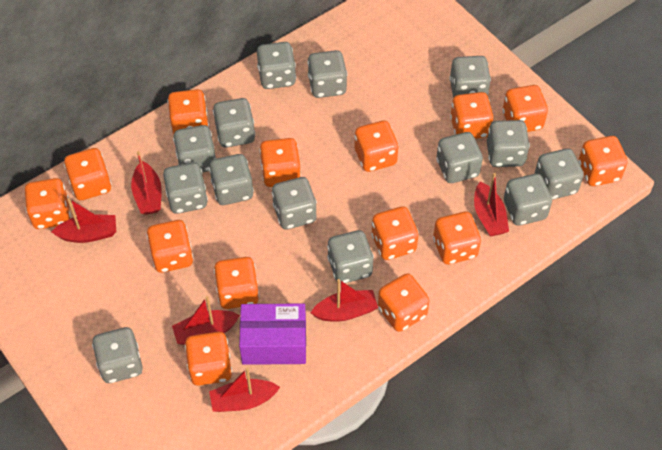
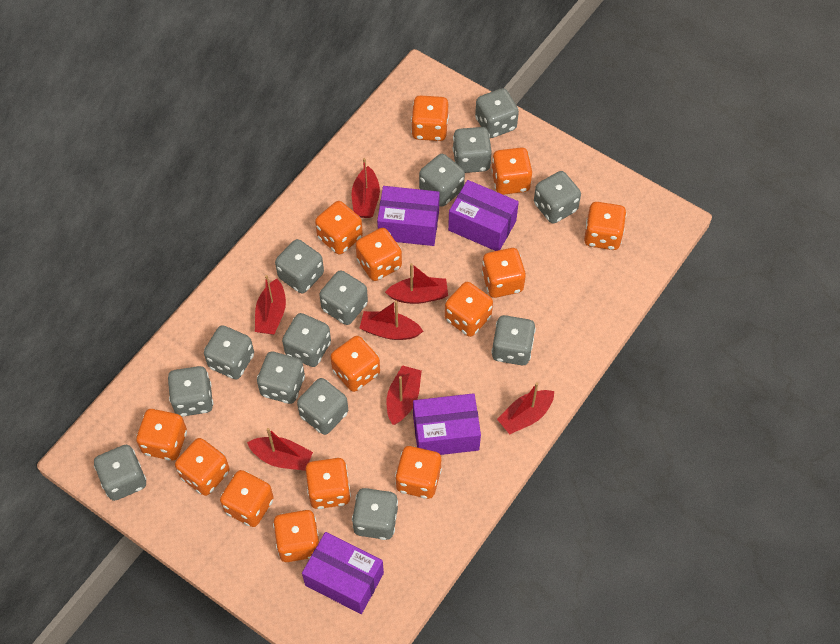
purple box: [239,303,306,365] = 1 -> [302,532,384,614] [377,186,440,246] [413,393,481,455] [448,180,519,251] = 4
red boat: [51,198,116,243] [131,151,162,215] [172,296,240,345] [209,368,280,412] [311,279,378,322] [474,173,509,237] = 6 -> [247,428,313,471] [255,275,286,335] [352,158,380,218] [359,300,423,340] [385,263,448,304] [387,365,422,425] [497,382,554,434] = 7

